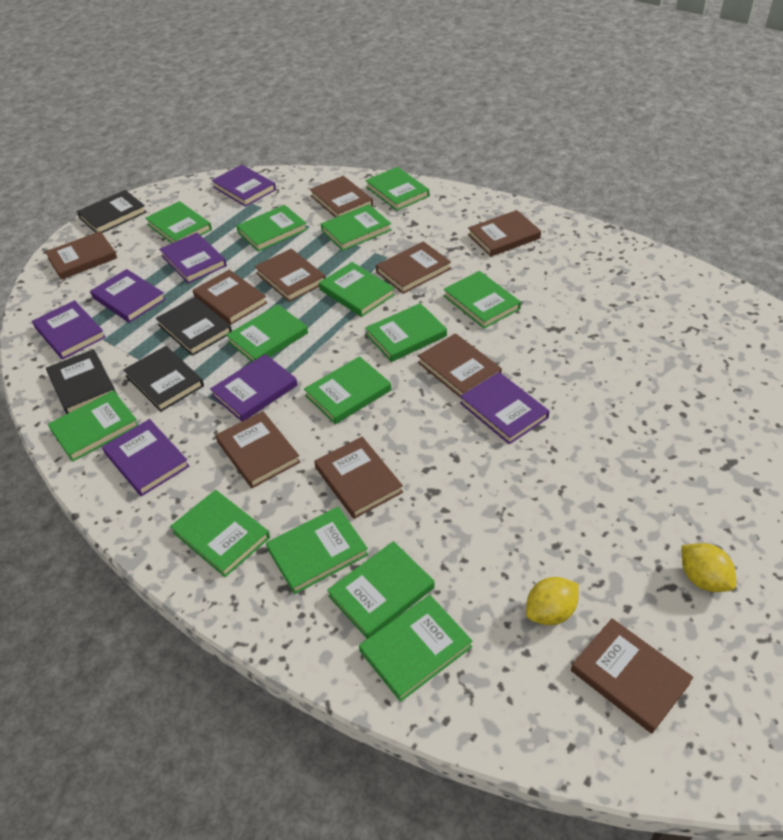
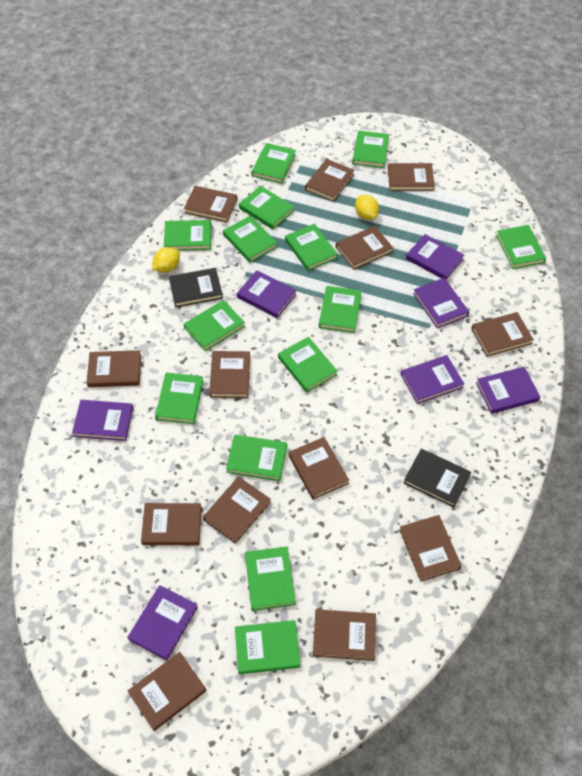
black book: [46,349,117,414] [77,190,147,233] [123,346,204,412] [156,297,232,356] = 4 -> [169,268,223,308] [404,449,471,507] = 2
brown book: [45,231,117,280] [193,270,267,325] [216,411,300,488] [255,249,326,302] [310,176,373,218] [314,437,403,519] [376,242,451,294] [418,333,502,399] [468,210,541,257] [571,618,693,734] = 10 -> [87,350,141,387] [128,652,207,731] [141,503,202,545] [184,186,237,222] [203,477,271,544] [209,351,250,398] [289,437,349,500] [305,159,355,202] [313,609,376,661] [336,226,393,270] [388,163,435,191] [399,515,462,582] [471,312,534,357] = 13

